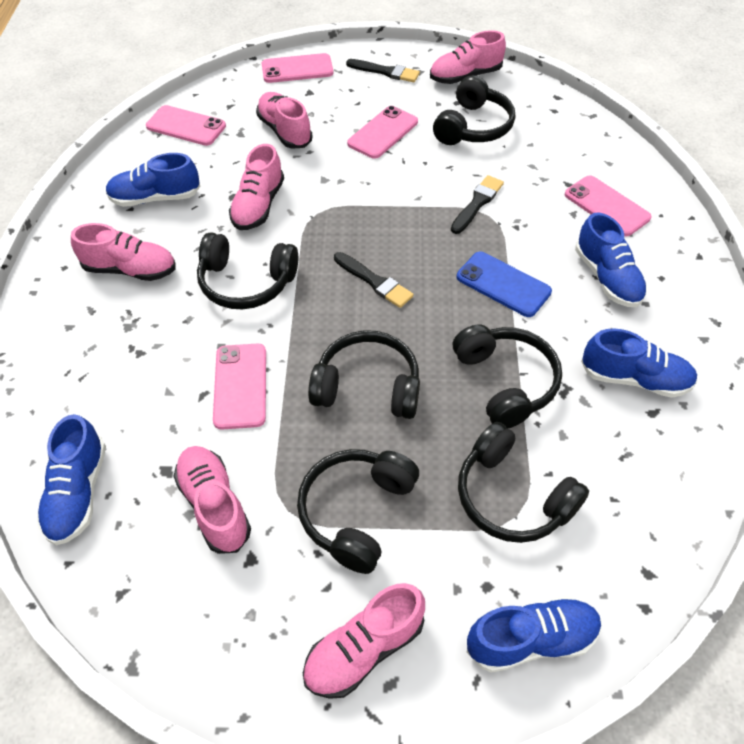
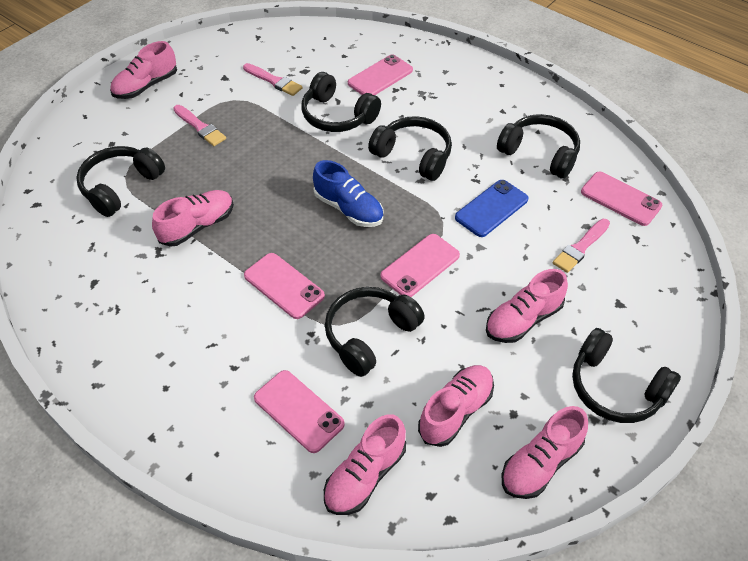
black brush: [334,252,413,308] [346,59,420,82] [451,175,504,234] = 3 -> none = 0
blue shoe: [37,414,106,545] [105,153,200,207] [467,596,602,673] [575,212,647,307] [581,328,698,398] = 5 -> [313,160,383,227] = 1
pink brush: none = 0 -> [173,105,226,146] [243,63,303,96] [553,219,610,273] = 3

